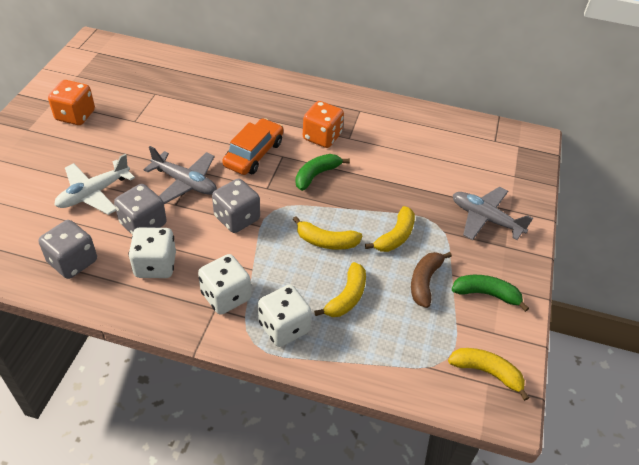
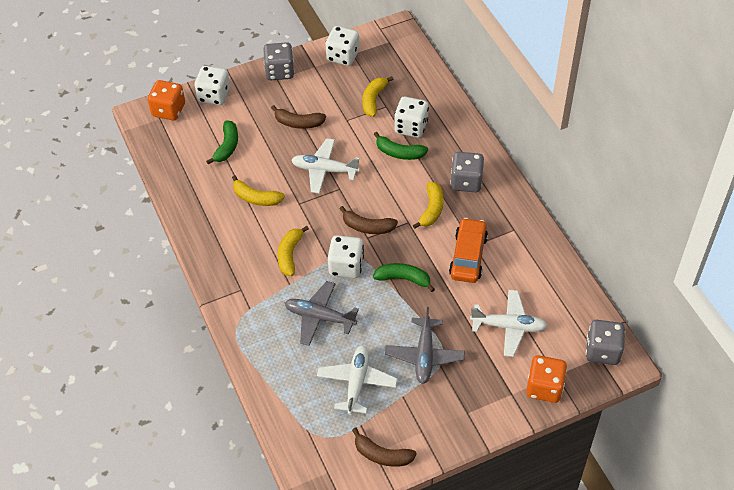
brown banana: [411,252,452,308] = 1 -> [271,105,326,129] [339,206,398,234] [352,427,417,467] = 3
green banana: [295,154,350,191] [451,275,529,312] = 2 -> [206,121,238,164] [373,263,435,292] [374,132,428,160] = 3
white dice: [128,227,176,278] [198,254,251,315] [258,285,312,347] = 3 -> [194,66,230,105] [326,26,359,66] [328,235,364,278] [394,97,429,138] = 4
white plane: [54,154,135,215] = 1 -> [292,138,360,194] [317,345,398,415] [470,290,547,357] = 3

